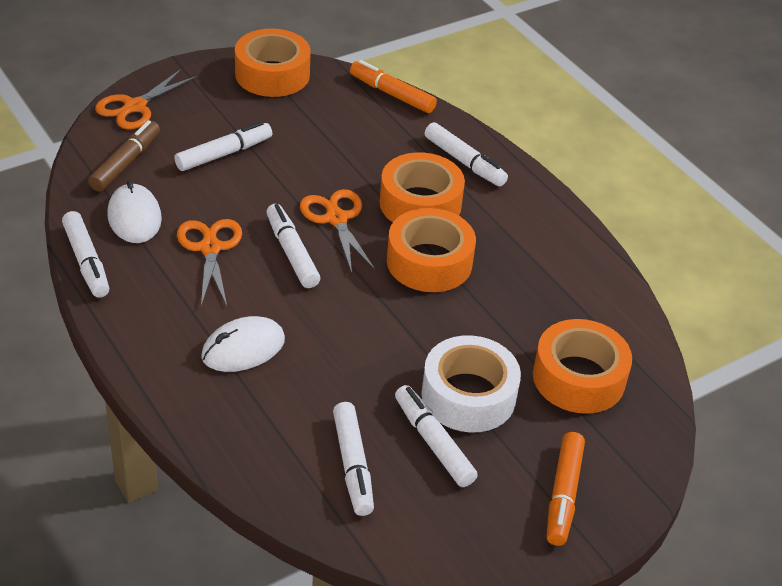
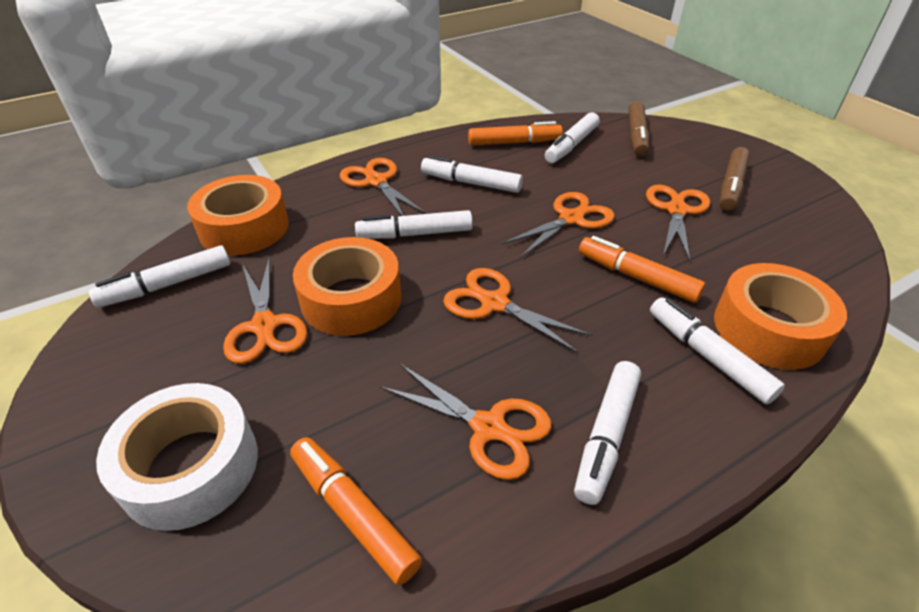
brown marker: [88,120,160,192] = 1 -> [628,101,649,157] [719,147,750,211] = 2
orange marker: [350,60,437,113] [546,432,585,546] = 2 -> [290,437,422,585] [468,121,563,146] [579,236,705,303] = 3
orange scissors: [95,69,198,130] [177,219,242,306] [300,189,375,273] = 3 -> [223,257,308,364] [340,158,427,216] [380,363,552,480] [443,268,592,353] [502,192,615,258] [646,185,710,262] = 6
orange tape: [235,28,311,97] [380,152,465,222] [387,208,476,292] [533,319,632,414] = 4 -> [187,175,289,256] [293,237,401,336] [714,263,847,370] = 3
white mouse: [107,180,162,243] [201,316,285,372] = 2 -> none = 0

